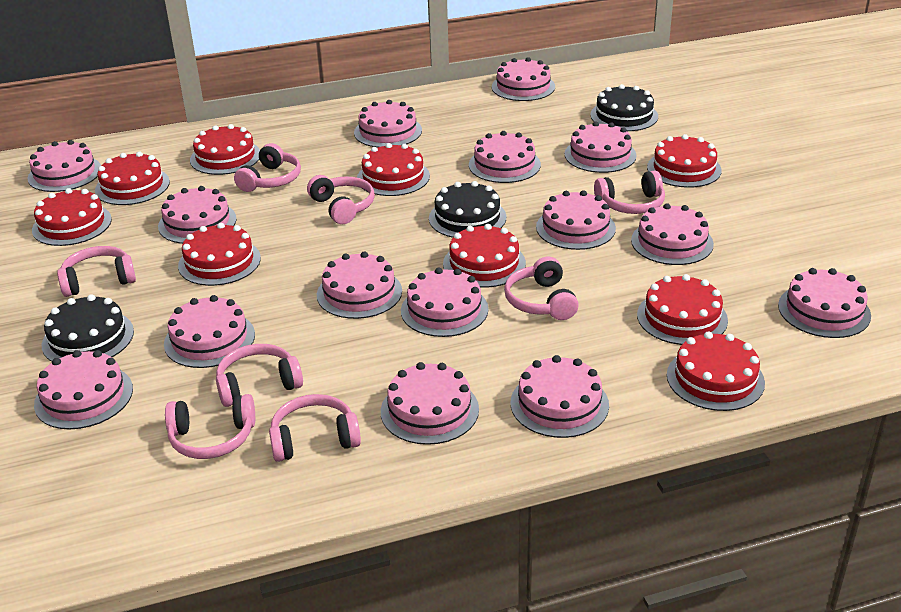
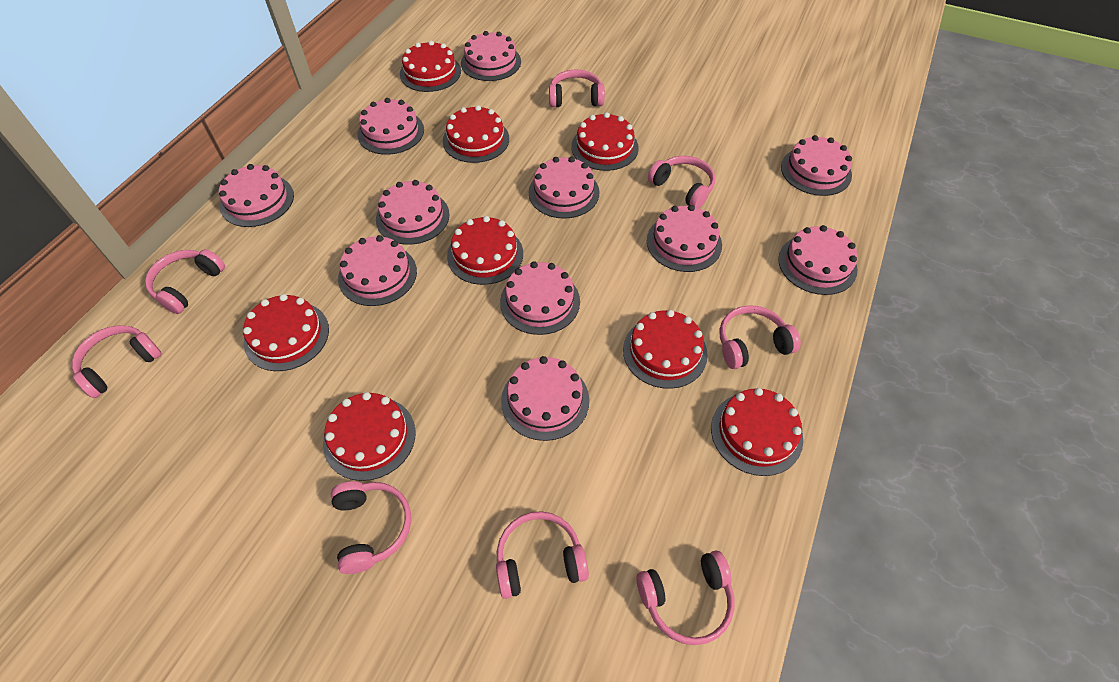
black cake: [42,294,134,362] [429,181,506,238] [590,84,658,131] = 3 -> none = 0
pink cake: [27,140,101,192] [34,350,133,429] [158,186,237,244] [164,295,255,368] [317,251,402,319] [354,100,422,148] [381,362,479,445] [401,268,488,337] [469,131,541,183] [492,57,555,101] [511,355,609,438] [536,190,616,250] [565,121,637,173] [631,203,714,265] [778,268,871,338] = 15 -> [219,164,294,227] [338,235,417,306] [358,98,424,155] [376,180,450,245] [461,31,521,81] [500,261,580,335] [501,356,589,441] [529,157,600,219] [647,205,722,272] [778,225,858,295] [781,135,852,196] = 11
red cake: [32,188,112,246] [95,152,170,205] [178,223,261,286] [190,124,260,175] [357,143,430,196] [443,224,526,288] [637,274,728,345] [647,134,722,188] [667,331,765,411] = 9 -> [243,294,329,371] [323,392,416,481] [400,41,461,92] [443,105,509,163] [447,216,523,285] [571,112,639,171] [623,310,708,389] [711,388,803,476] = 8

